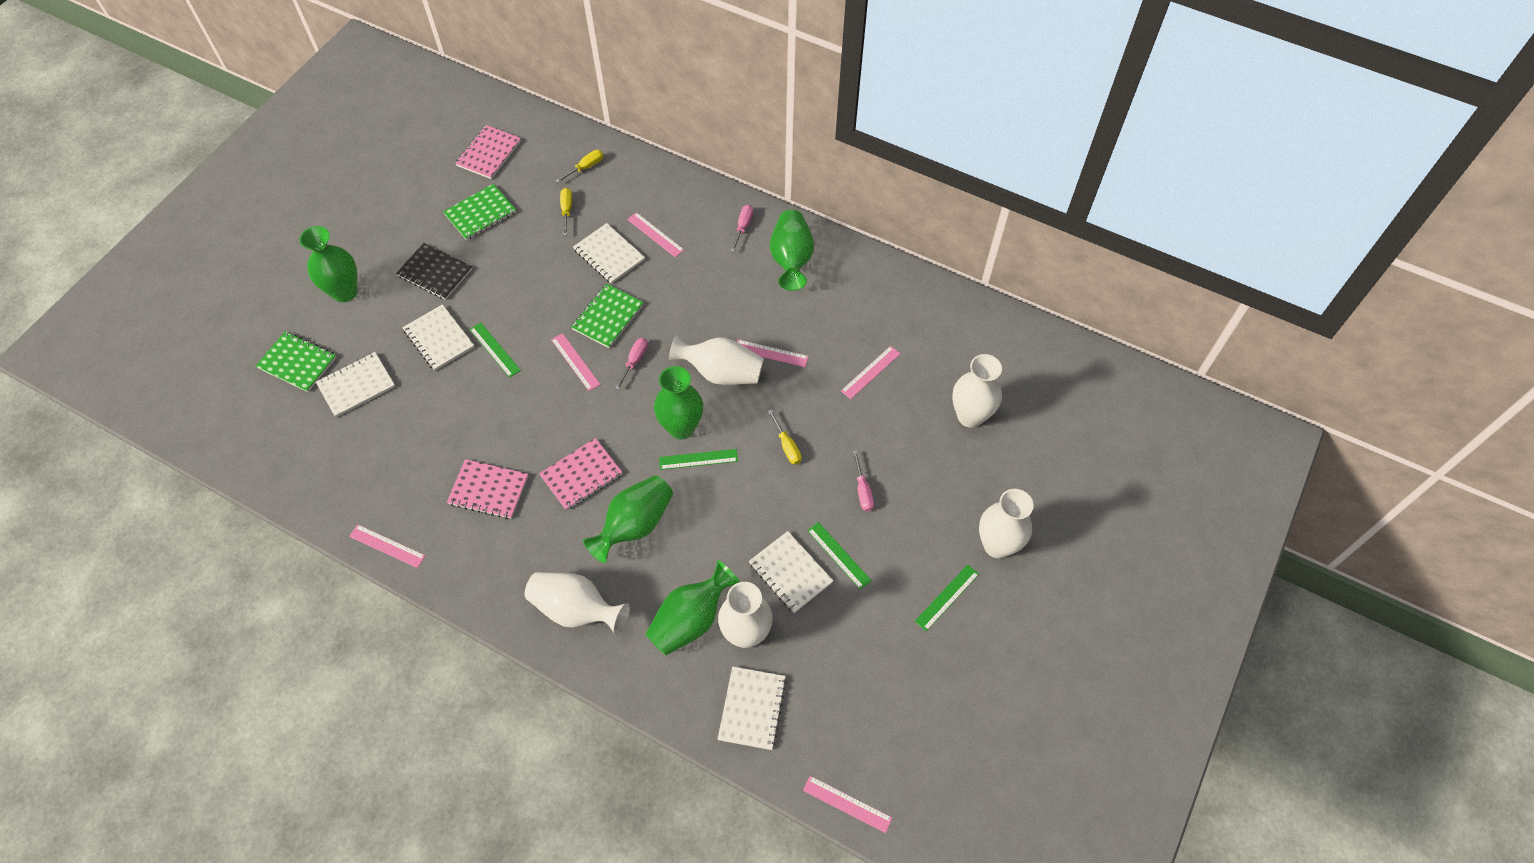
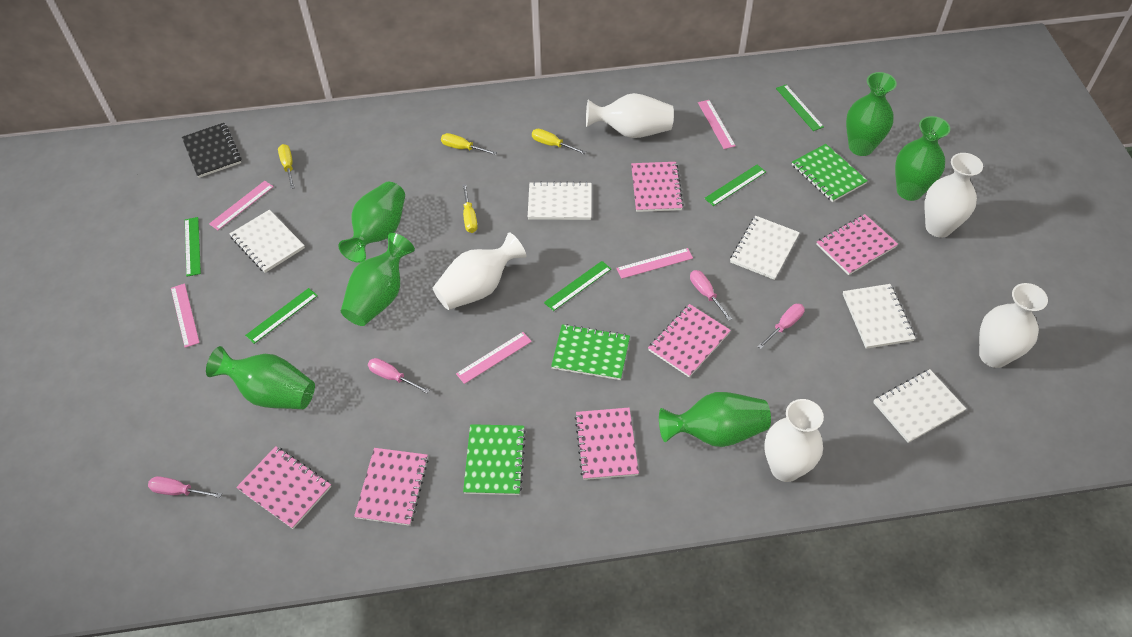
green ruler: [470,322,521,378] [659,449,738,470] [807,522,872,590] [915,565,979,631] = 4 -> [185,217,201,277] [245,288,318,344] [544,261,611,311] [704,165,766,206] [776,85,824,131] = 5
green vase: [300,226,358,302] [583,475,673,563] [645,560,740,655] [654,366,703,439] [770,210,814,291] = 5 -> [206,346,315,409] [338,182,405,263] [341,233,415,326] [659,392,771,447] [846,72,897,156] [895,116,950,201] = 6
pink notebook: [447,459,528,519] [455,125,521,179] [539,438,623,511] = 3 -> [236,446,331,529] [354,448,428,526] [575,408,639,480] [631,162,684,212] [648,304,731,377] [816,214,898,275] = 6
pink ruler: [349,524,426,568] [551,333,600,391] [627,212,684,257] [737,340,809,367] [803,776,892,833] [841,346,901,399] = 6 -> [171,283,200,348] [209,181,274,230] [456,332,532,384] [616,248,693,279] [698,100,736,149] = 5
pink screwdriver: [615,338,648,390] [731,205,753,252] [853,450,874,512] = 3 -> [148,476,222,498] [368,358,429,393] [690,270,732,321] [758,304,805,349] = 4
yellow screwdriver: [556,150,604,183] [560,188,572,236] [768,410,802,465] = 3 -> [278,144,295,189] [441,133,497,155] [462,184,478,233] [532,129,586,154] = 4

